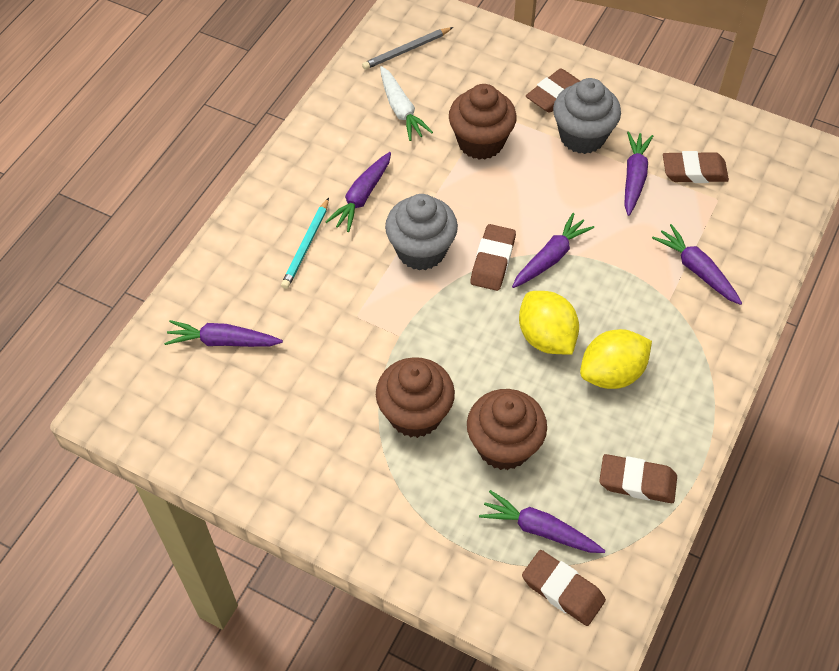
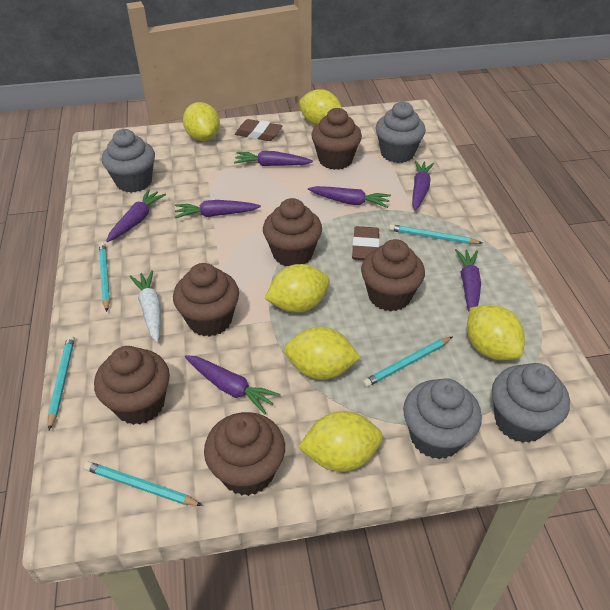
brown cupcake: [376,357,455,438] [449,84,517,160] [467,389,547,470] = 3 -> [94,346,170,425] [173,263,239,337] [204,412,285,496] [263,198,322,266] [311,108,362,170] [361,239,425,311] = 6
brown eraser: [471,224,516,291] [522,550,606,626] [526,68,580,113] [599,454,677,503] [663,151,729,183] = 5 -> [235,119,282,141] [352,226,380,260] = 2
grey cupcake: [385,194,458,271] [553,78,621,154] = 2 -> [102,129,155,193] [376,102,425,163] [403,378,482,459] [492,363,570,443] = 4
grey pencil: [362,27,453,70] = 1 -> none = 0
purple carrot: [164,320,283,347] [325,152,391,232] [479,490,605,553] [512,213,594,288] [624,131,653,216] [652,224,742,305] = 6 -> [106,189,166,242] [175,200,261,218] [185,355,280,414] [234,151,313,166] [308,186,391,208] [412,160,434,211] [455,249,481,312] = 7
turquoise pencil: [281,198,329,289] = 1 -> [48,335,75,430] [84,461,203,506] [99,242,110,312] [363,337,452,387] [389,224,482,244] = 5
yellow lemon: [519,291,579,355] [580,329,652,389] = 2 -> [183,102,220,141] [265,264,330,313] [284,327,361,380] [298,411,383,472] [299,89,342,125] [467,305,525,360] = 6

